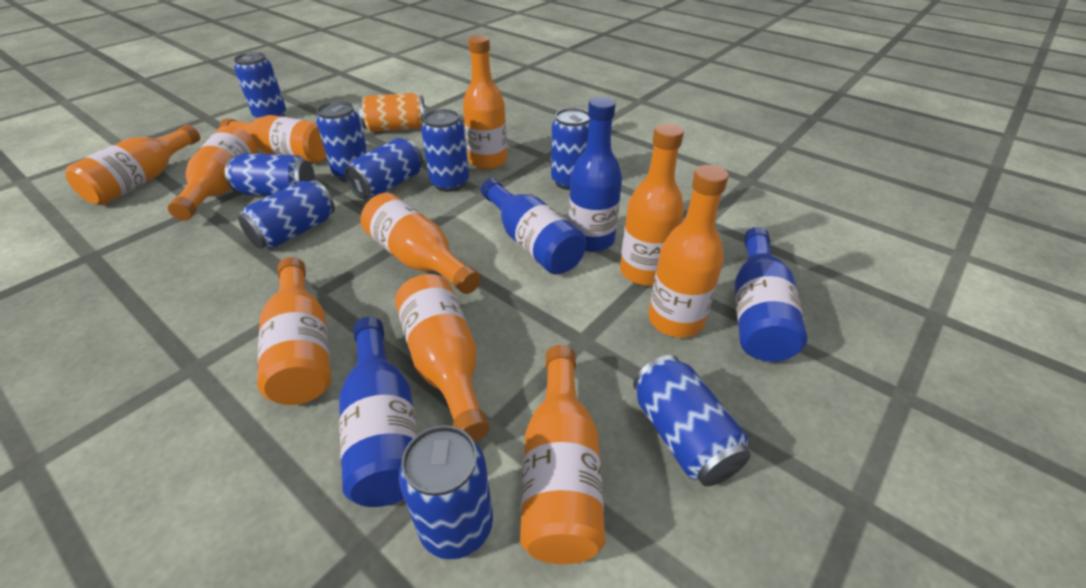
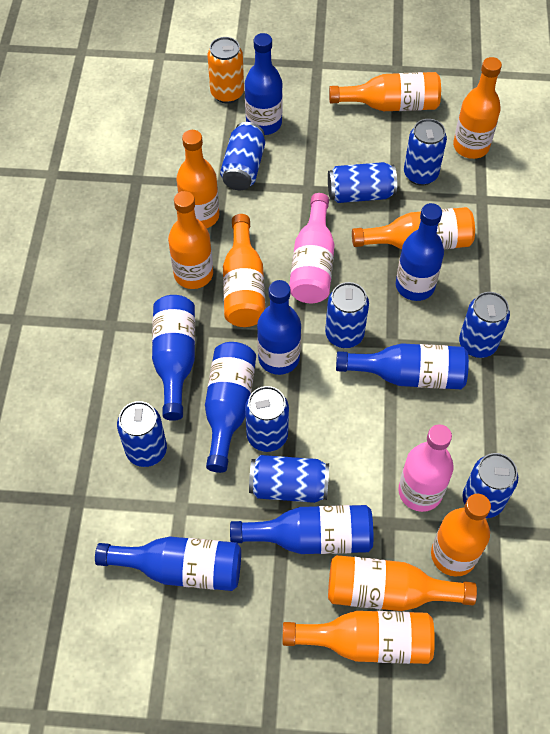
blue bottle: [339,317,418,507] [481,178,586,274] [568,97,622,252] [735,227,807,362] = 4 -> [95,536,241,591] [152,295,195,421] [205,342,256,473] [230,505,373,554] [245,33,283,135] [257,280,301,375] [336,343,469,389] [396,203,444,301] = 8
orange bottle: [66,124,200,205] [168,125,258,220] [220,115,327,163] [257,257,331,405] [361,193,481,294] [395,274,489,442] [463,35,507,169] [520,345,606,564] [620,123,684,286] [649,165,728,338] = 10 -> [168,191,213,289] [176,130,219,228] [223,214,265,327] [283,611,435,664] [328,555,477,611] [329,72,441,111] [352,207,475,249] [431,494,491,577] [453,57,502,159] = 9
pink bottle: none = 0 -> [289,193,335,303] [398,424,454,512] = 2

